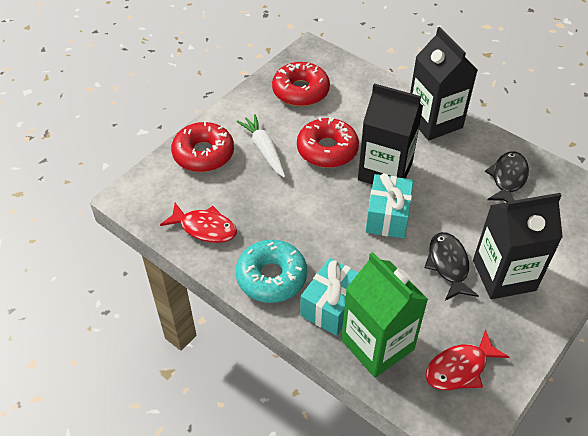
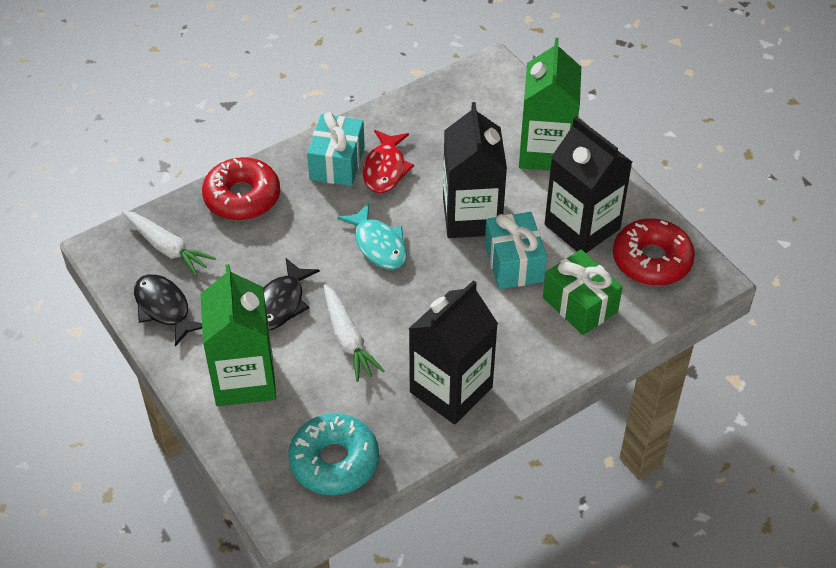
green carton: [341,252,429,378] = 1 -> [201,264,276,406] [519,38,581,170] = 2
green gift: none = 0 -> [543,250,623,335] = 1
red donut: [171,121,234,172] [272,62,330,106] [297,117,359,168] = 3 -> [202,157,280,221] [613,219,695,286] = 2
red fish: [160,203,237,243] [426,330,509,390] = 2 -> [363,130,414,193] = 1
turquoise fish: none = 0 -> [337,203,407,270] = 1
white carrot: [236,114,286,178] = 1 -> [122,211,216,276] [324,284,385,382] = 2

